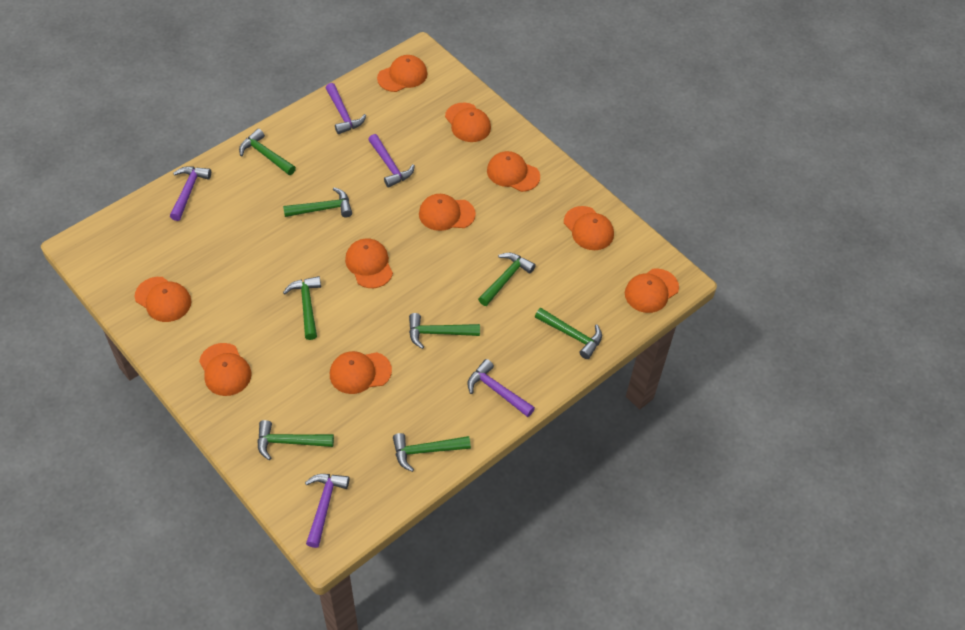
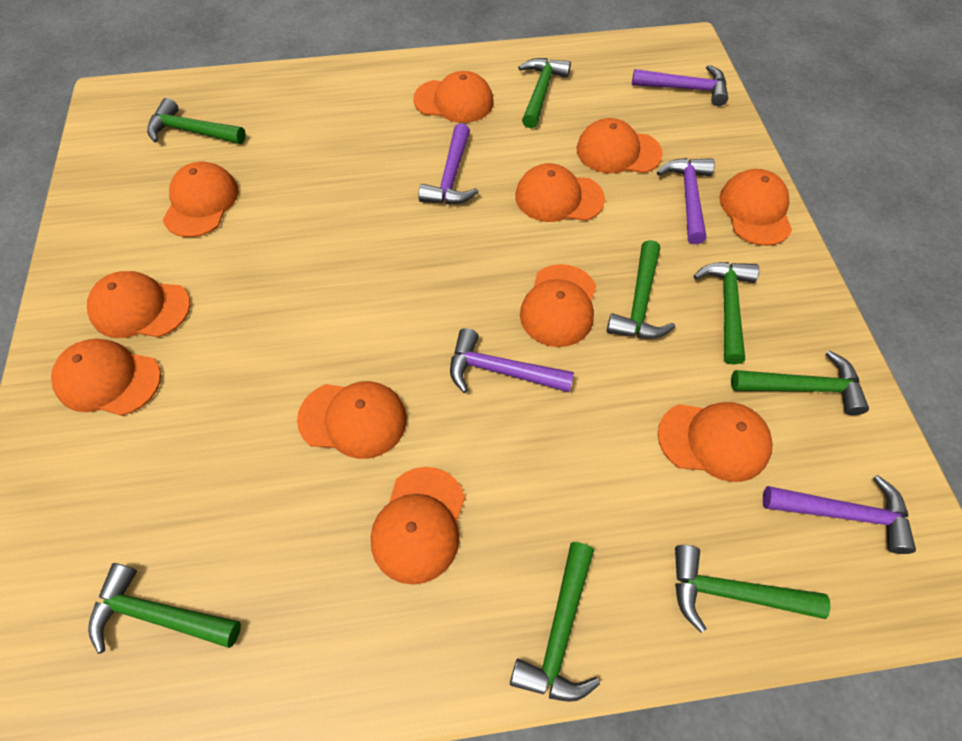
orange cap: [135,277,191,322] [199,343,251,396] [330,351,392,394] [345,238,393,288] [377,55,427,92] [419,194,476,231] [445,102,491,142] [487,151,540,192] [564,206,614,250] [625,268,679,313] = 10 -> [51,339,161,416] [87,271,190,338] [163,162,239,237] [297,381,407,459] [371,467,465,585] [413,71,493,123] [515,163,605,222] [520,264,596,347] [577,118,663,173] [658,402,772,482] [720,169,792,246] = 11

